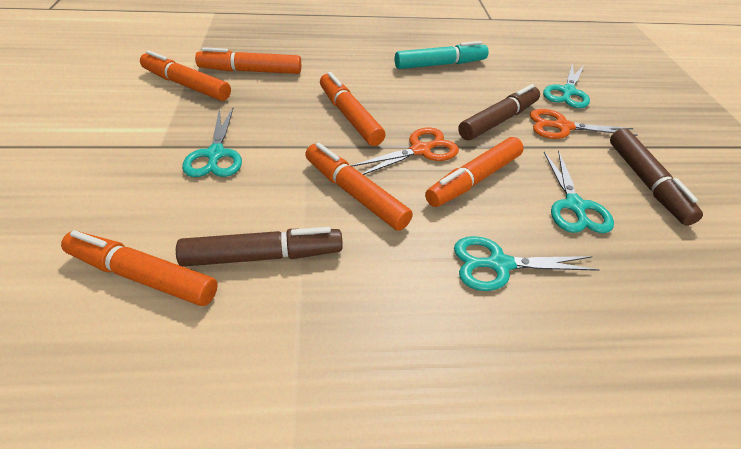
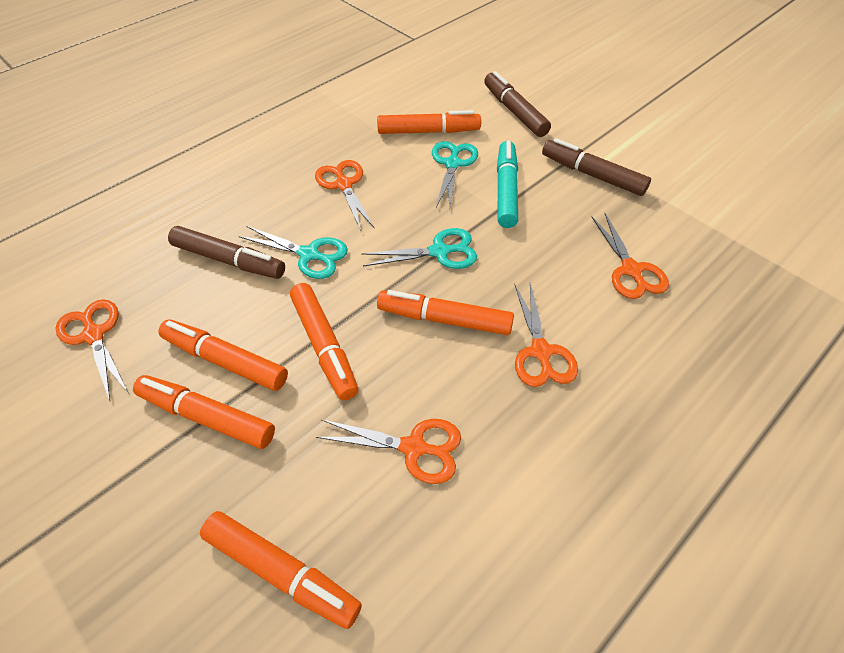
orange scissors: [351,128,459,175] [530,109,638,139] = 2 -> [55,299,128,401] [315,160,374,231] [316,419,461,484] [514,283,578,387] [591,213,669,299] = 5
turquoise scissors: [182,108,242,177] [454,236,600,291] [543,63,590,108] [544,151,614,233] = 4 -> [239,226,348,279] [361,228,477,269] [432,141,478,208] = 3

